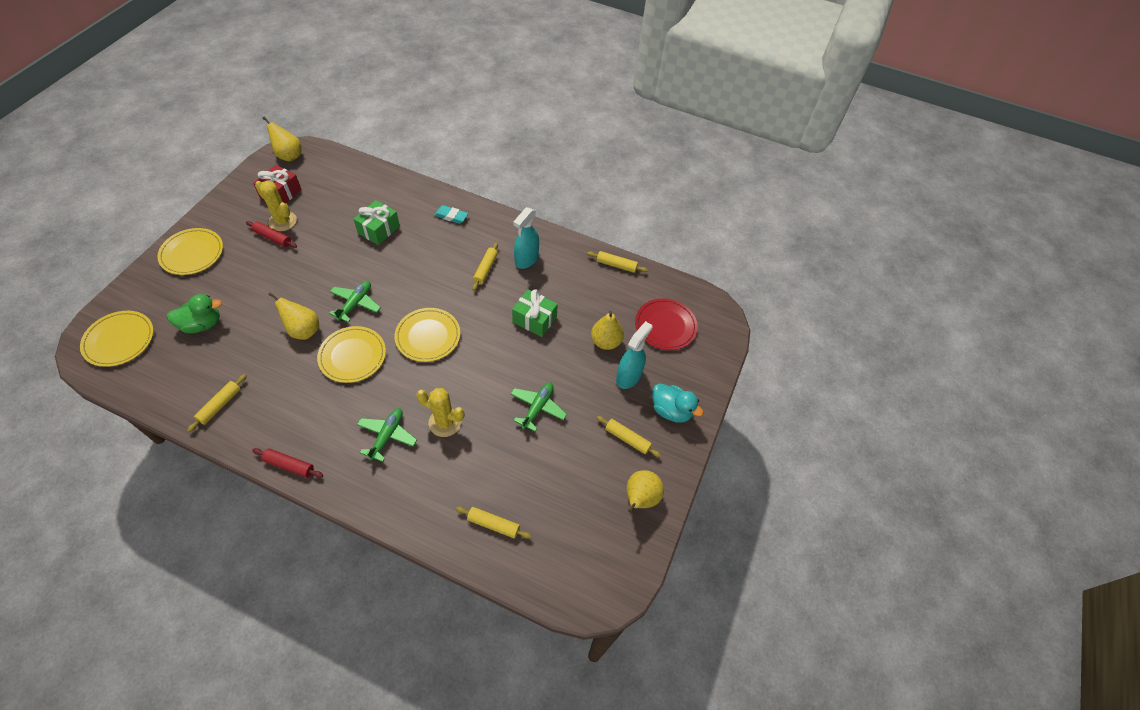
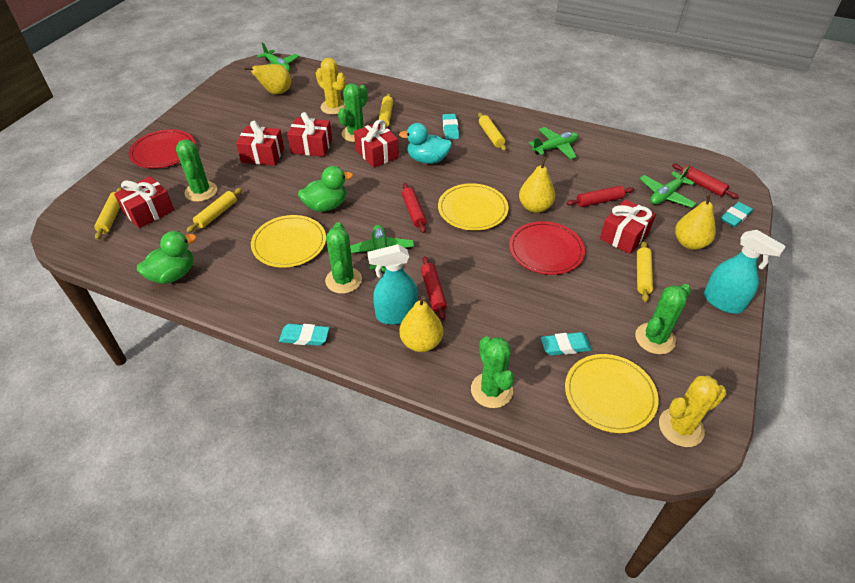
green cactus: none = 0 -> [176,139,217,202] [325,222,362,294] [338,83,368,142] [471,336,514,408] [635,284,691,354] = 5
green duck: [167,294,222,333] = 1 -> [137,231,197,284] [298,166,353,212] = 2
green gift: [354,200,400,245] [512,289,558,337] = 2 -> none = 0
green plane: [329,281,381,323] [357,408,417,462] [510,383,567,432] = 3 -> [257,42,299,72] [350,225,414,272] [529,127,578,160] [640,166,697,208] = 4
red gift: [253,165,302,203] = 1 -> [114,176,174,228] [236,121,284,166] [287,112,332,157] [354,119,399,168] [600,199,656,254] = 5
red plate: [635,298,698,350] = 1 -> [129,129,195,168] [509,221,585,275] = 2
red rolling pin: [246,221,297,248] [252,448,323,478] = 2 -> [402,183,427,233] [421,256,447,320] [567,186,634,207] [672,163,739,199] = 4
turquoise eraser: [434,205,468,224] = 1 -> [279,324,329,346] [442,114,459,139] [541,332,592,355] [721,202,753,227] = 4
yellow plate: [80,311,154,367] [157,228,223,275] [317,326,386,383] [394,308,460,362] = 4 -> [251,215,326,267] [438,183,509,231] [565,354,659,433] = 3

